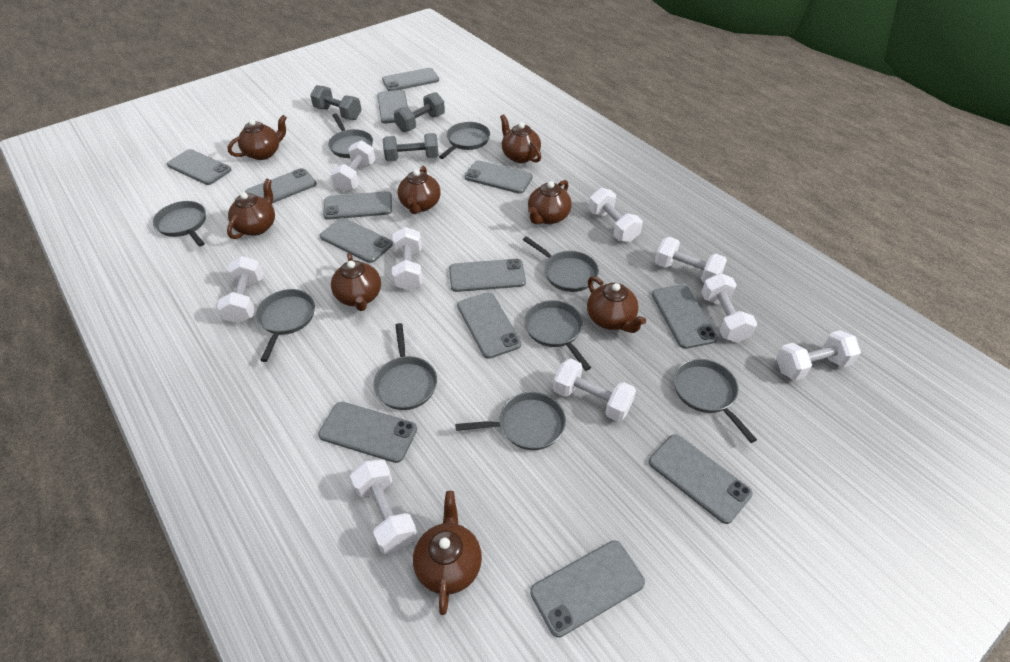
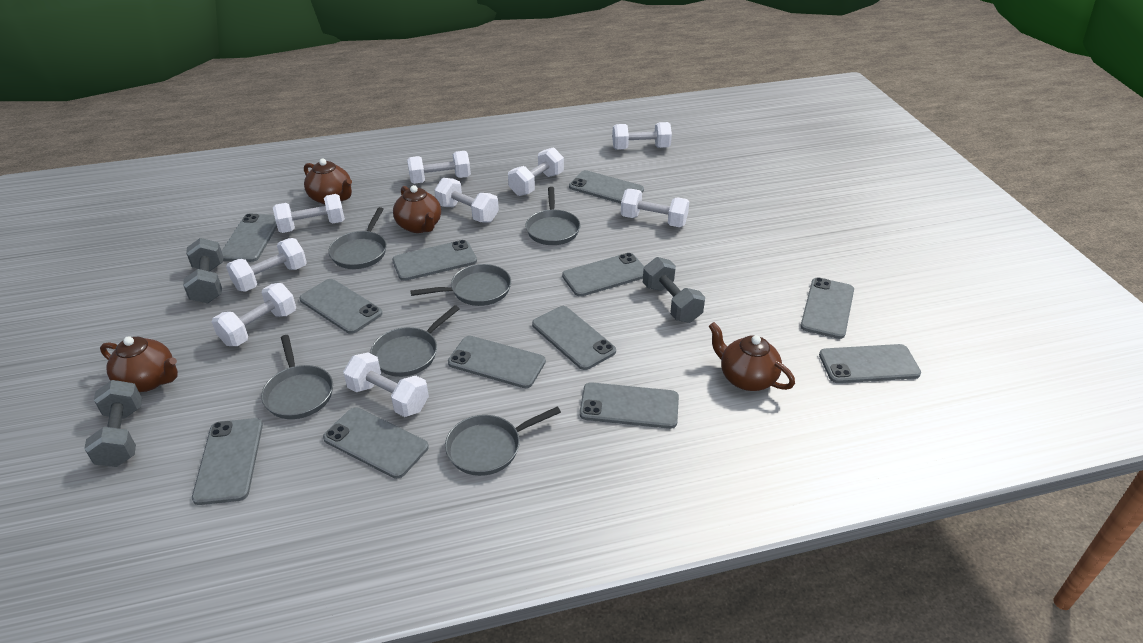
brown teapot: [227,178,275,239] [228,115,287,160] [331,253,381,311] [397,166,441,214] [413,491,482,615] [500,114,541,163] [528,180,572,224] [587,276,646,333] = 8 -> [100,336,178,392] [304,159,352,204] [393,185,441,233] [709,322,795,391] = 4
grey pan: [153,201,206,247] [256,289,315,362] [328,113,373,158] [374,323,437,410] [439,122,490,159] [455,392,566,450] [523,236,599,292] [524,300,591,371] [674,359,757,443] = 9 -> [261,335,333,419] [328,207,387,269] [370,305,460,377] [411,264,511,306] [445,406,561,476] [525,187,580,245] = 6
grey phone: [167,149,231,185] [245,168,317,203] [318,402,417,463] [320,218,393,263] [323,191,392,220] [377,90,408,124] [382,68,439,91] [449,259,526,292] [457,292,522,359] [465,160,533,194] [530,540,645,637] [649,434,753,524] [652,285,718,349] = 13 -> [192,418,263,505] [222,214,277,262] [299,279,383,334] [323,407,429,479] [392,240,477,281] [448,336,546,388] [532,306,616,370] [562,253,644,297] [569,170,644,204] [580,382,679,429] [800,277,854,339] [819,344,921,383] = 12

